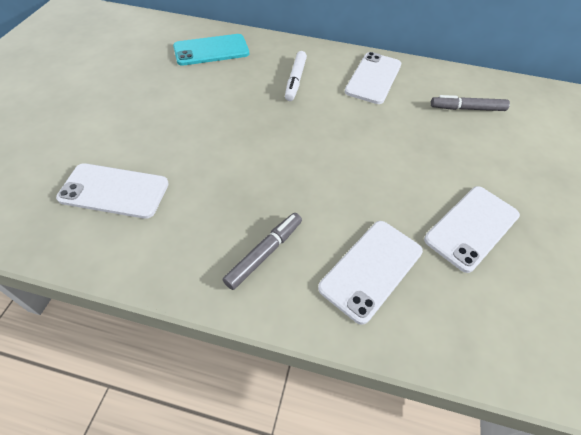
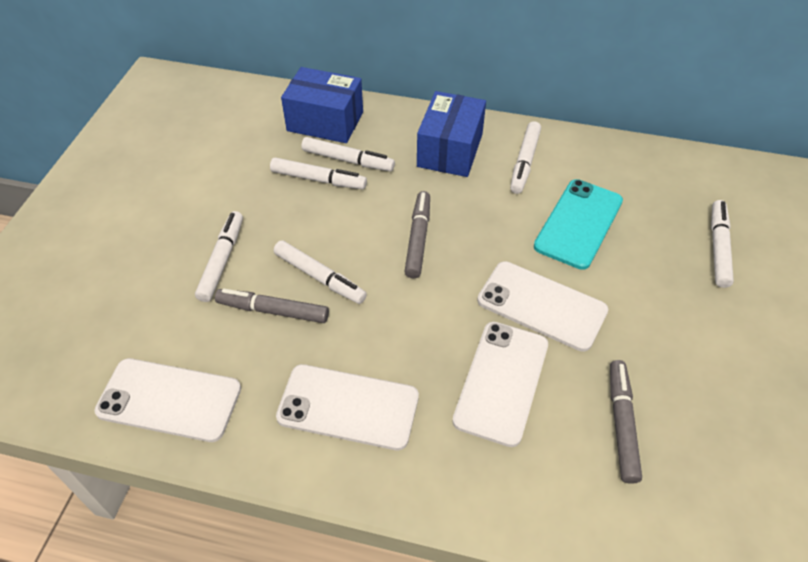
blue box: none = 0 -> [281,67,363,143] [417,91,486,177] = 2
grey marker: [223,213,302,290] [431,95,510,111] = 2 -> [215,289,329,323] [404,191,430,278] [610,360,642,484] = 3
white marker: [285,51,307,101] = 1 -> [195,211,243,302] [270,157,367,189] [274,240,367,304] [301,137,395,171] [510,121,541,194] [711,200,734,288] = 6

